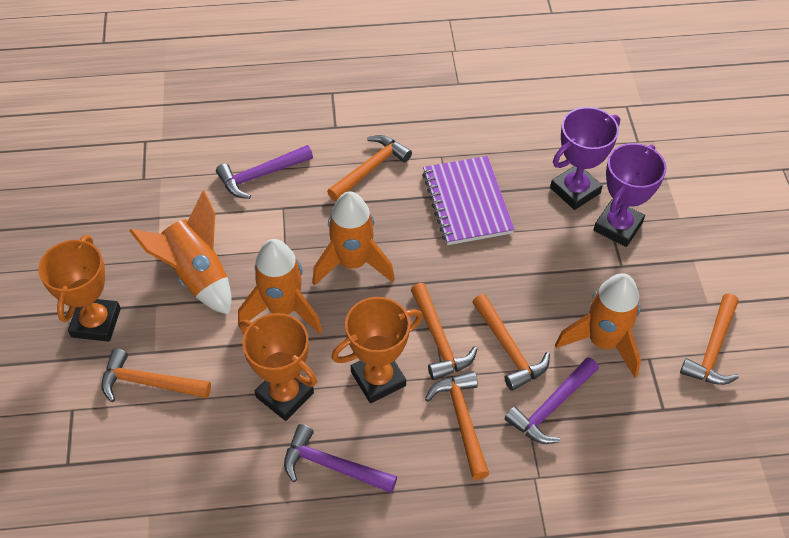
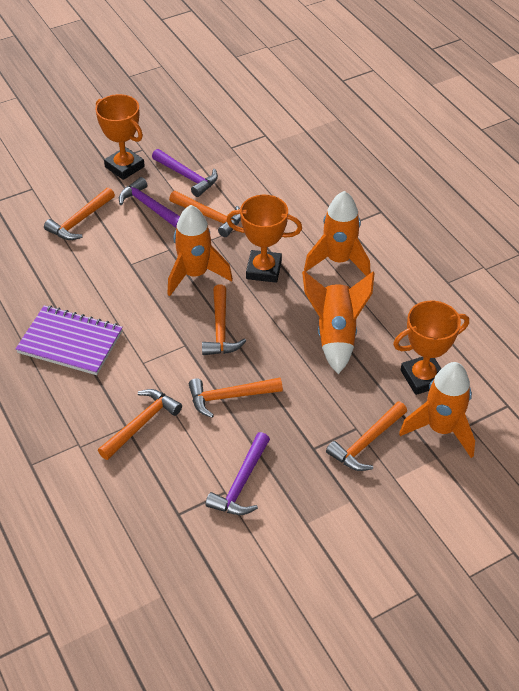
purple trophy: [550,107,620,210] [594,143,667,247] = 2 -> none = 0

